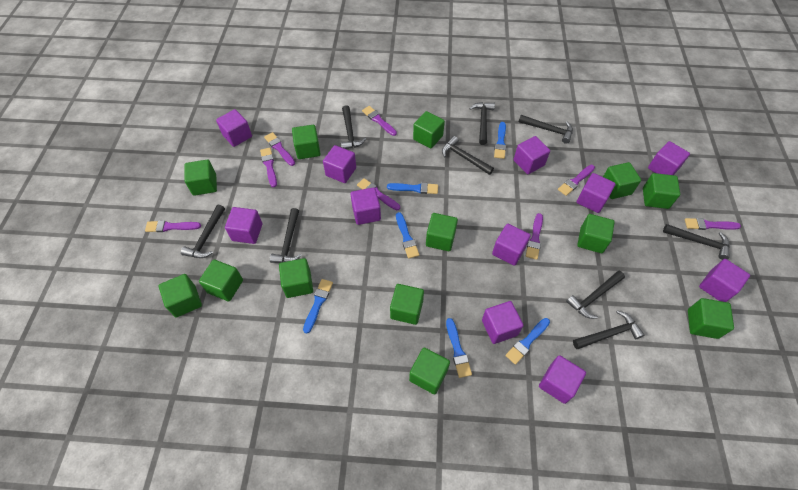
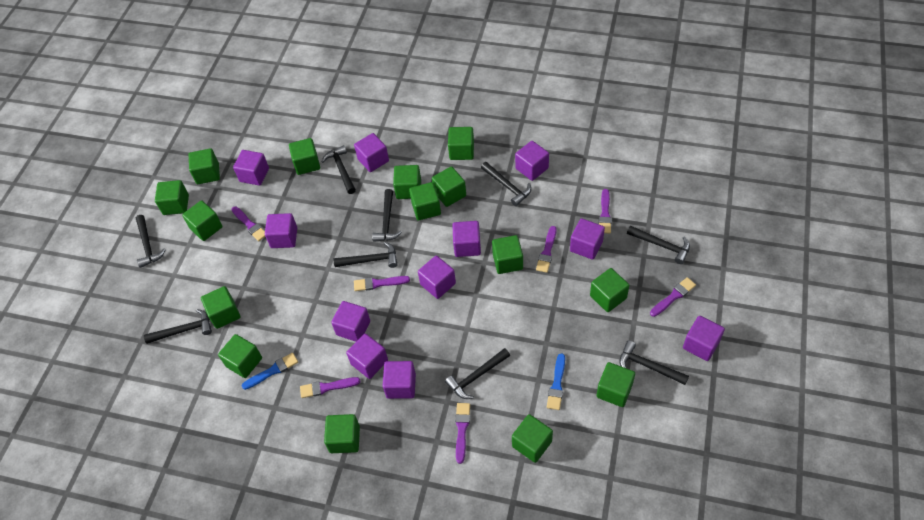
blue brush: [303,279,333,334] [387,183,438,194] [396,212,419,259] [446,318,472,378] [494,122,506,159] [505,318,550,365] = 6 -> [242,353,298,390] [547,353,565,410] = 2
green cube: [159,274,202,317] [184,159,217,196] [199,260,243,302] [279,258,313,298] [292,125,321,159] [390,284,424,325] [409,348,450,394] [413,111,445,149] [426,213,458,251] [577,214,615,253] [603,162,641,199] [643,173,680,209] [688,298,734,339] = 13 -> [155,180,189,215] [182,200,223,241] [189,148,220,184] [201,286,240,329] [218,334,262,378] [289,138,320,175] [324,414,360,453] [393,165,421,199] [409,182,441,220] [432,166,466,207] [448,127,474,160] [492,235,523,274] [512,414,553,463] [590,268,629,312] [597,362,635,407] = 15
purple brush: [145,220,201,232] [260,148,277,187] [264,132,295,166] [357,178,400,210] [362,106,397,136] [526,213,543,260] [558,165,595,196] [685,218,741,230] = 8 -> [231,207,265,241] [300,377,360,398] [354,276,410,291] [455,403,470,464] [536,226,557,273] [599,189,612,233] [650,277,696,317] = 7

